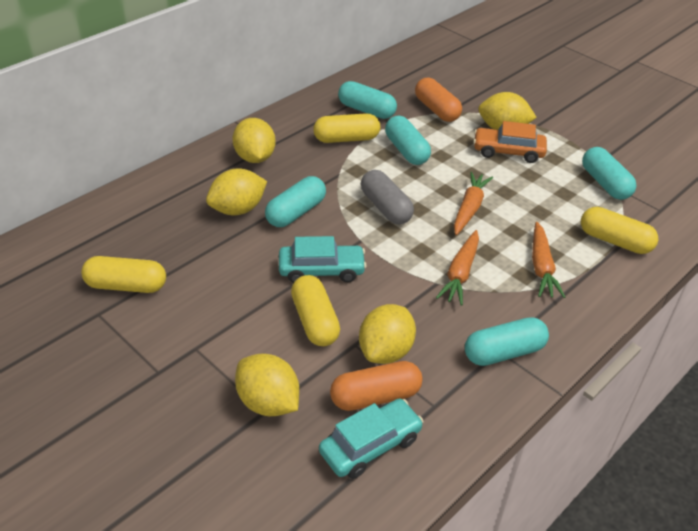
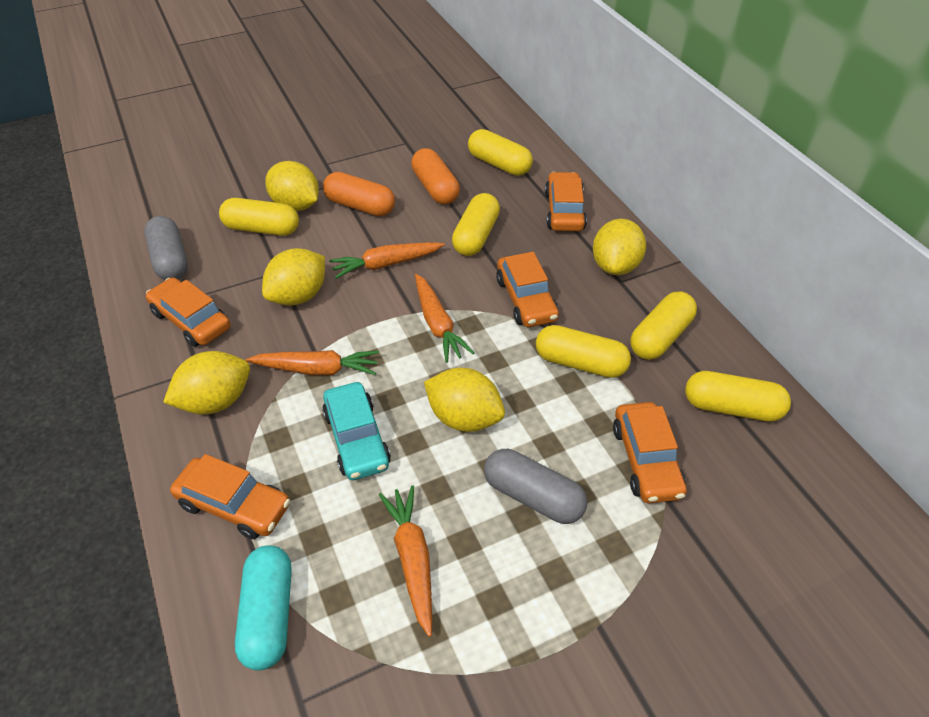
grey capsule: [361,170,414,224] = 1 -> [144,216,188,280] [484,449,587,524] = 2
orange car: [473,121,547,163] = 1 -> [146,277,230,347] [170,454,290,539] [496,252,559,327] [545,172,587,231] [613,402,687,503] = 5
orange carrot: [436,230,479,306] [454,172,493,235] [532,222,565,298] = 3 -> [246,350,379,375] [329,242,445,279] [379,485,432,637] [415,274,474,363] = 4
turquoise capsule: [265,176,326,227] [338,81,397,119] [385,116,431,165] [465,317,549,366] [582,147,637,200] = 5 -> [235,545,292,671] = 1
turquoise car: [279,236,367,283] [319,398,423,479] = 2 -> [322,382,391,480] = 1
yellow capsule: [81,256,166,293] [291,275,340,346] [313,113,380,143] [581,207,658,254] = 4 -> [219,198,299,236] [452,193,500,256] [468,129,533,176] [536,325,631,378] [630,291,697,360] [685,371,791,422] = 6

